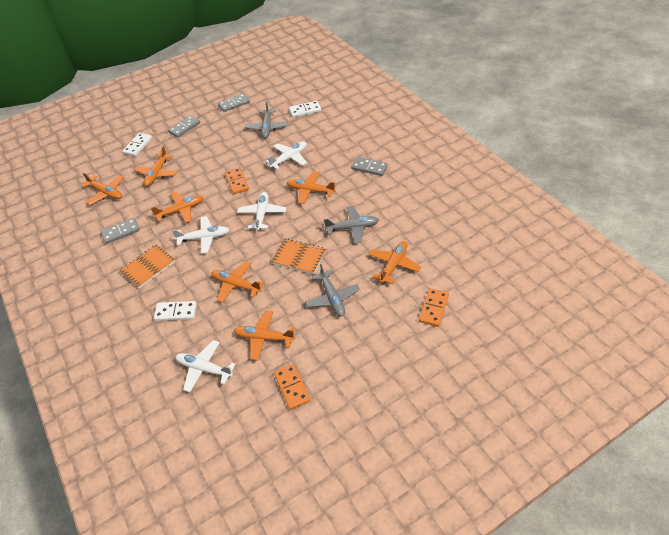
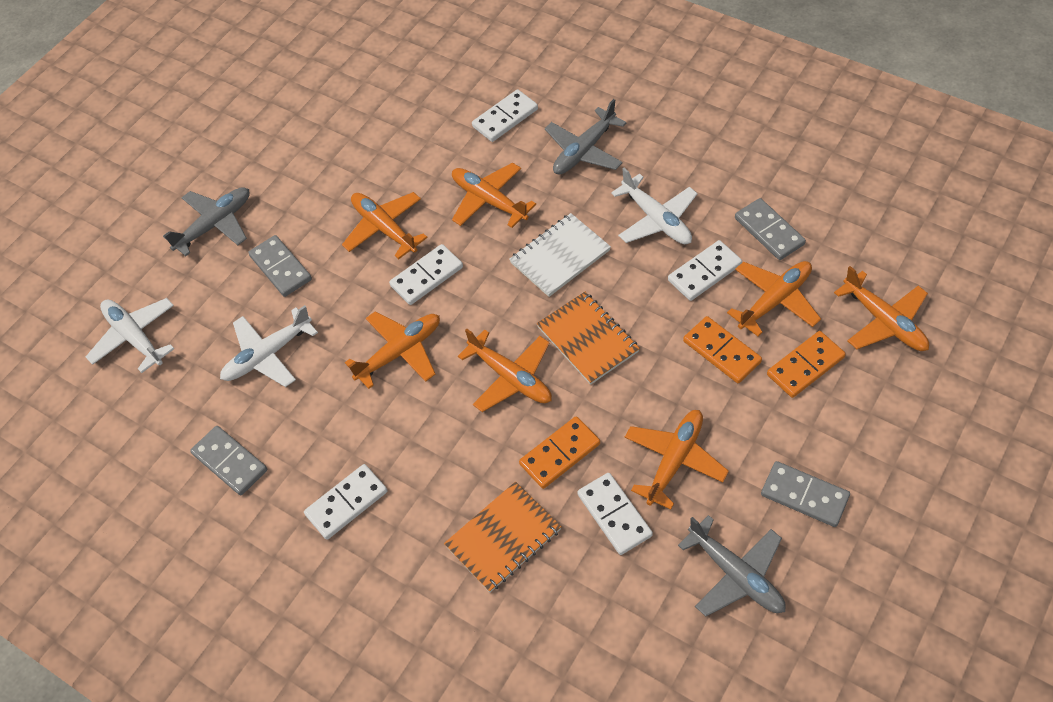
white domino: [122,133,152,156] [154,301,197,321] [289,101,321,118] = 3 -> [304,464,387,540] [389,244,463,305] [472,89,538,142] [577,473,653,555] [668,240,742,301] = 5
white notebook: none = 0 -> [509,213,611,297] = 1
white plane: [172,216,229,254] [176,340,236,392] [237,192,286,231] [265,141,307,169] = 4 -> [86,298,174,373] [220,305,318,387] [611,168,697,244] = 3

